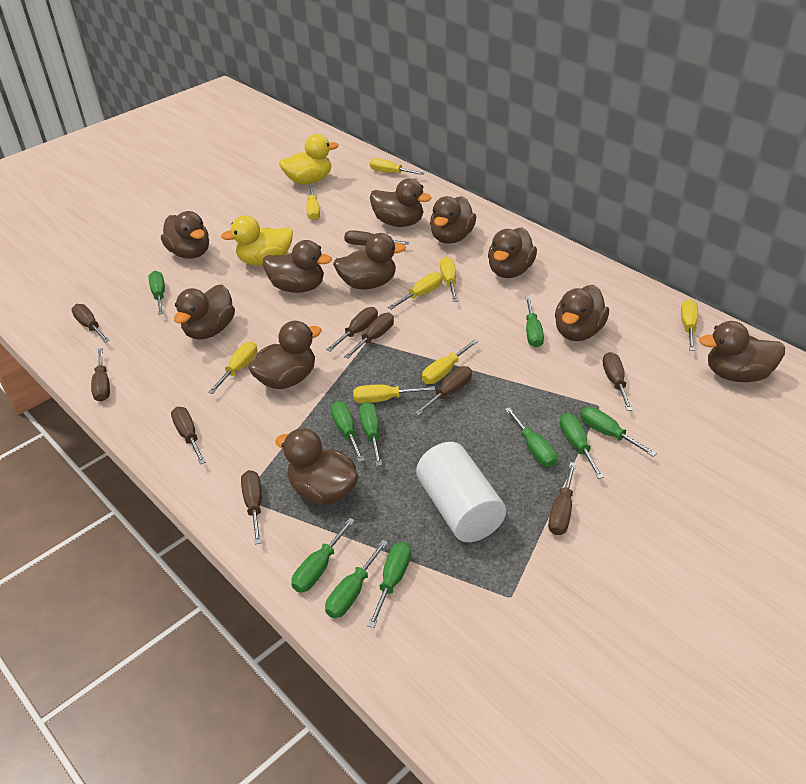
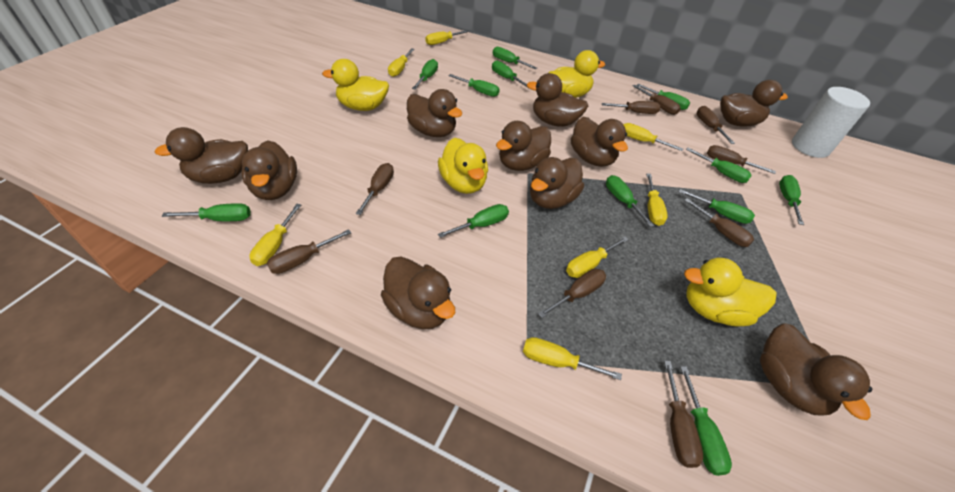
brown duck: [161,211,209,259] [174,284,235,340] [248,321,322,389] [263,240,332,293] [275,428,358,505] [333,233,406,290] [370,178,432,227] [430,196,476,244] [488,228,537,278] [555,285,609,341] [699,321,785,382] = 11 -> [155,127,248,184] [242,140,297,200] [381,256,455,329] [407,89,462,137] [496,121,551,171] [527,73,588,127] [530,157,584,209] [571,117,628,167] [720,80,788,127] [760,323,872,420] = 10
brown screwdriver: [71,304,110,343] [91,348,110,402] [171,407,206,464] [241,470,262,544] [326,307,378,352] [344,230,410,245] [344,313,394,359] [415,366,472,415] [548,462,576,535] [603,352,633,411] = 10 -> [267,229,351,274] [356,163,394,215] [538,268,606,318] [602,101,660,114] [632,85,681,115] [664,361,703,468] [684,198,754,247] [697,106,735,144] [707,145,776,174] = 9
green screwdriver: [148,271,165,315] [292,518,355,593] [325,540,388,618] [331,401,364,462] [359,402,382,466] [368,542,411,628] [505,407,557,467] [526,297,544,348] [560,413,604,479] [580,407,657,457] = 10 -> [162,203,250,221] [412,59,438,90] [438,204,509,238] [449,74,500,97] [492,60,528,88] [493,47,537,69] [606,175,654,227] [637,84,690,110] [679,189,755,224] [680,367,732,476] [686,148,752,183] [779,175,804,225] = 12
yellow duck: [221,216,293,266] [279,134,339,185] = 2 -> [322,59,389,111] [438,138,488,194] [549,50,605,98] [684,258,776,327] = 4
yellow screwdriver: [208,341,257,394] [307,185,320,220] [353,385,435,403] [370,158,425,175] [388,272,442,310] [422,339,478,384] [440,257,458,302] [681,299,698,351] = 8 -> [249,204,301,266] [388,48,414,77] [425,30,470,45] [523,337,622,380] [566,237,629,278] [624,123,683,151] [646,173,668,226] = 7

